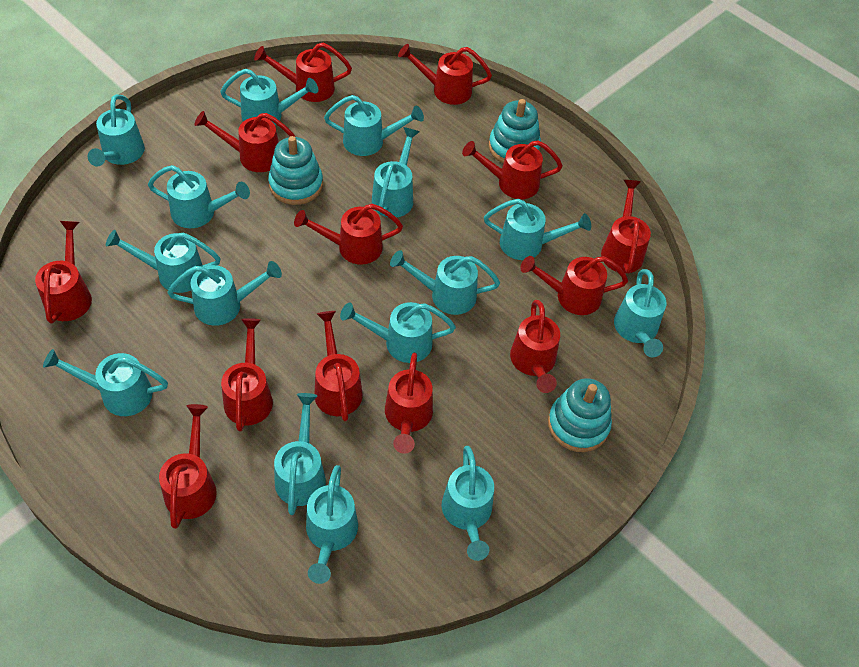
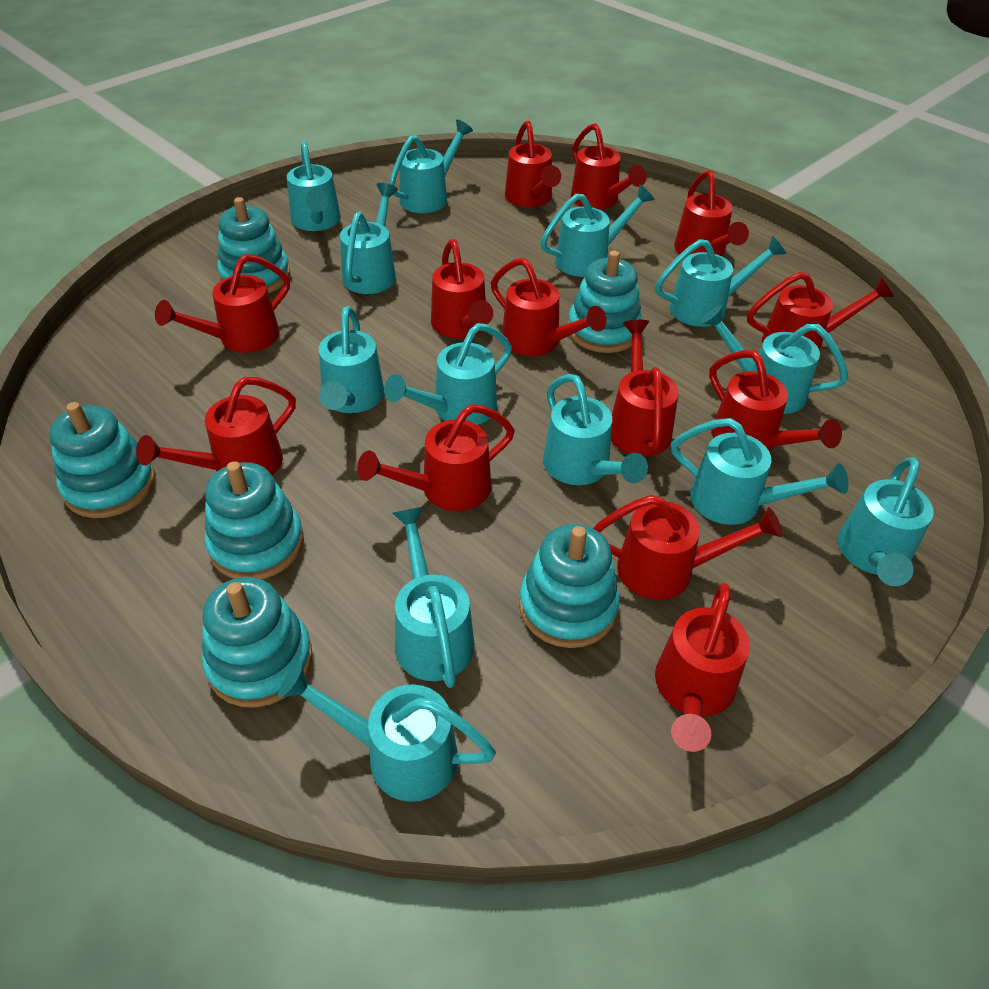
turquoise stacking toy: [268,136,323,205] [489,99,541,163] [548,378,612,452] = 3 -> [49,402,155,518] [202,577,313,708] [205,461,304,579] [217,197,290,293] [519,524,620,648] [568,251,642,353] = 6
turquoise watering can: [43,349,168,416] [88,94,145,166] [106,230,221,293] [148,165,250,228] [168,261,282,326] [220,69,318,125] [274,393,326,515] [306,465,358,584] [324,95,424,156] [340,302,456,363] [372,127,419,218] [390,250,500,315] [442,446,494,561] [484,199,591,260] [614,269,666,357] = 15 -> [278,664,496,802] [287,141,341,231] [319,306,384,413] [340,183,398,294] [384,323,512,425] [389,120,473,213] [393,507,475,688] [540,184,655,277] [543,374,648,485] [655,236,787,327] [671,418,849,525] [701,305,848,414] [838,457,934,586] = 13

